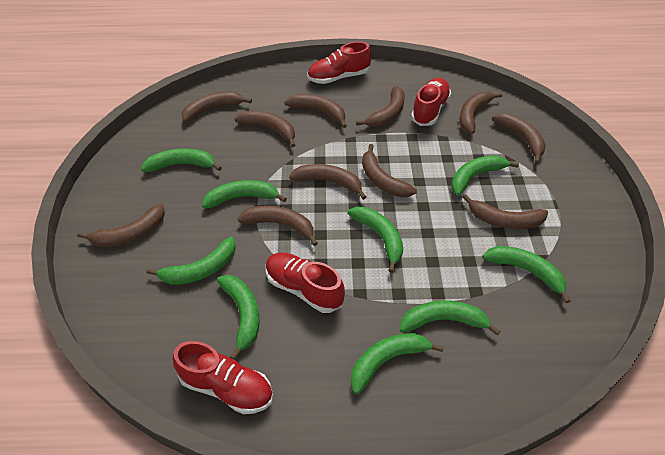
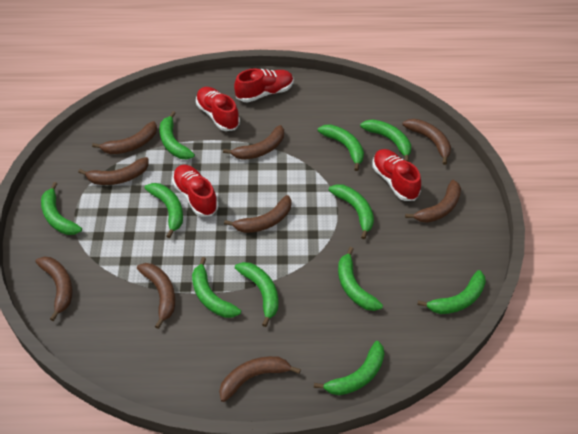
brown banana: [77,204,165,247] [182,92,252,122] [234,111,295,147] [237,205,318,246] [284,94,347,128] [289,164,366,200] [356,86,405,127] [362,144,417,197] [460,92,503,134] [462,194,548,229] [492,113,546,164] = 11 -> [35,256,73,321] [78,157,149,185] [92,121,157,154] [137,263,175,329] [219,356,301,402] [223,125,284,160] [224,195,291,233] [403,119,451,165] [405,180,461,223] = 9
green banana: [141,148,222,172] [147,237,236,285] [202,180,287,209] [217,275,259,360] [347,207,403,273] [351,333,444,394] [400,301,500,335] [451,155,519,195] [482,246,570,303] = 9 -> [41,182,82,235] [145,183,183,238] [160,111,195,159] [192,257,241,318] [235,262,278,327] [314,341,384,395] [318,124,364,171] [329,184,374,239] [338,247,383,311] [360,119,411,162] [417,270,486,314] = 11

